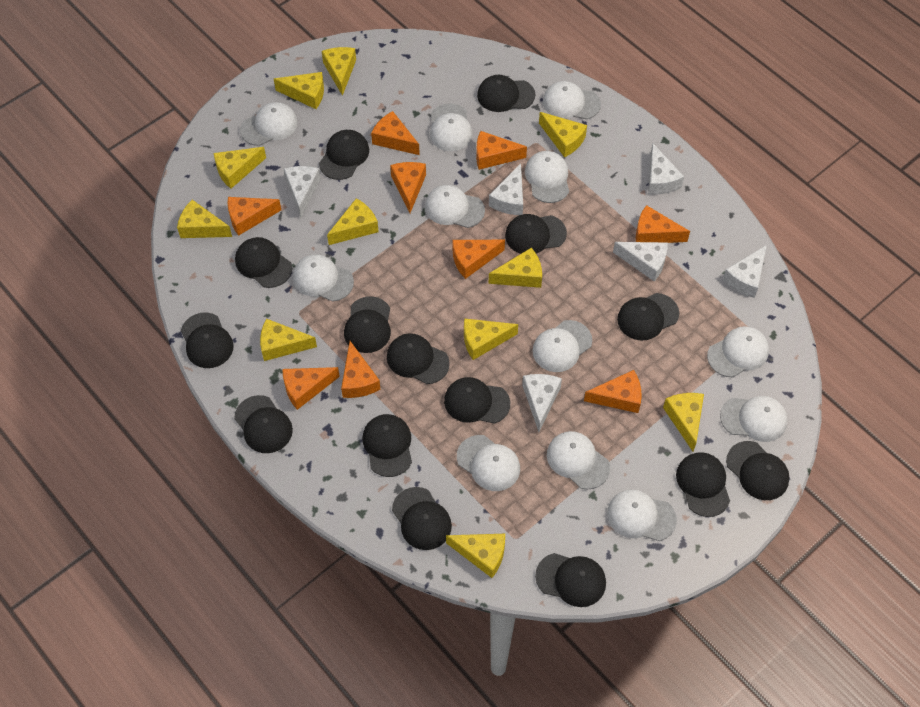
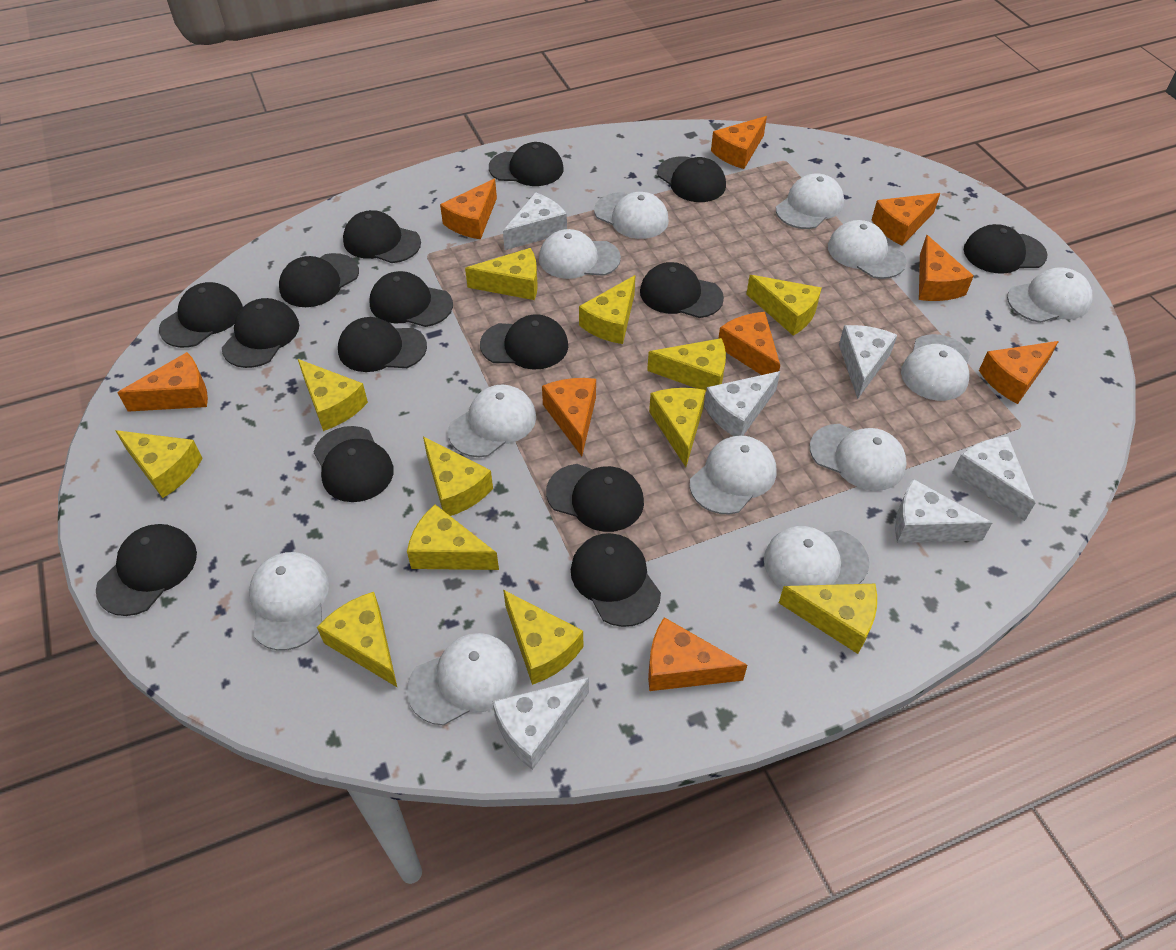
yellow cheese: [177,200,232,238] [214,147,266,189] [260,319,317,361] [274,72,324,109] [322,47,356,96] [327,198,379,245] [446,534,505,578] [464,318,518,360] [489,248,542,288] [539,112,587,158] [663,393,704,451] = 11 -> [115,430,203,498] [298,359,368,431] [317,592,398,688] [407,505,499,570] [423,437,493,516] [465,248,538,300] [503,590,583,685] [579,275,635,344] [647,338,726,390] [649,388,706,467] [746,275,822,336] [779,584,877,654] = 12

